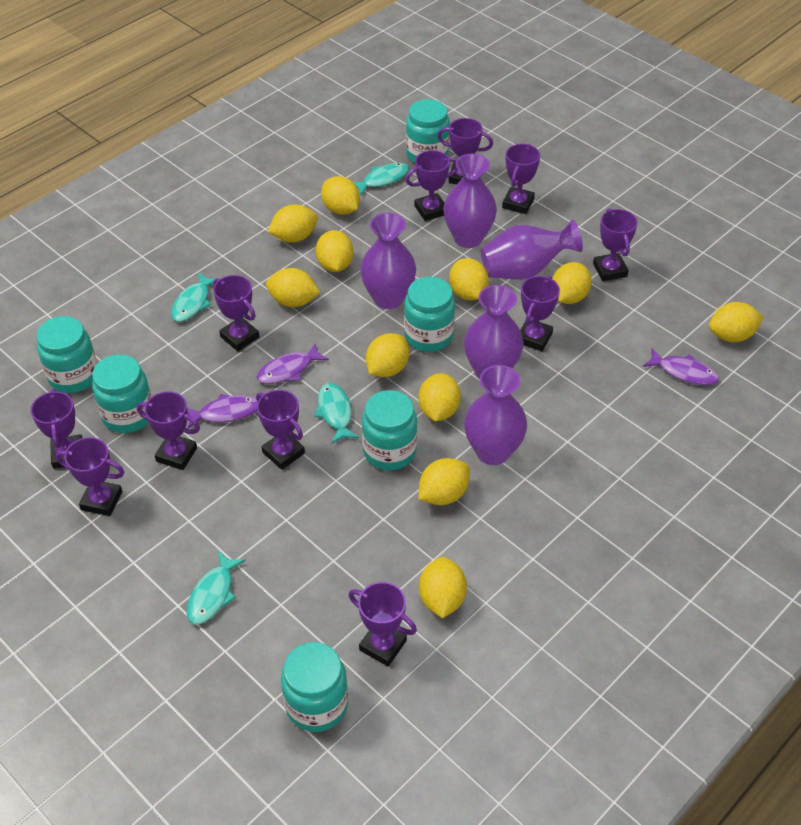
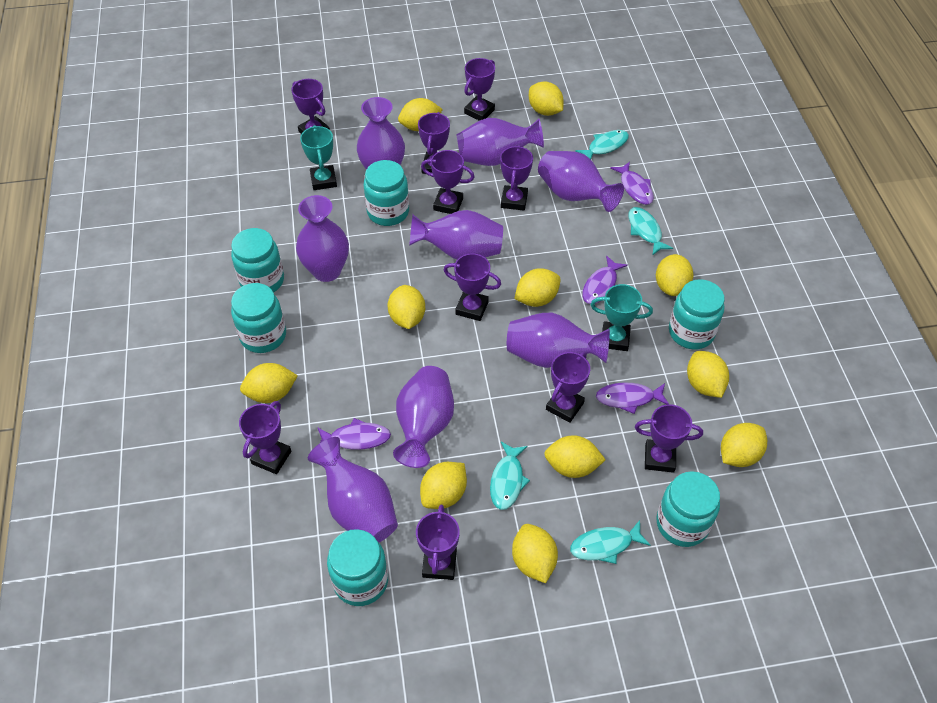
purple fish: [187,394,258,429] [257,344,329,384] [643,348,719,385] = 3 -> [317,418,391,450] [582,256,628,304] [596,383,669,414] [610,162,654,205] = 4
purple trophy: [30,389,82,469] [56,437,124,516] [137,391,200,470] [213,275,259,351] [256,390,305,470] [349,582,417,666] [405,150,457,221] [437,118,493,184] [502,144,540,214] [520,276,560,351] [593,208,638,281] = 11 -> [239,401,291,474] [291,79,330,134] [416,505,460,580] [418,112,450,174] [421,150,474,214] [444,253,501,321] [464,58,495,121] [500,145,533,211] [546,352,590,423] [635,404,703,473] = 10
purple vase: [360,213,416,309] [443,154,497,248] [464,285,524,379] [464,365,527,465] [481,220,583,280] = 5 -> [296,195,349,282] [308,437,398,543] [357,97,405,170] [393,366,454,468] [409,210,503,260] [456,118,544,166] [507,313,610,368] [538,151,624,212] = 8
turquoise trophy: none = 0 -> [300,125,337,190] [591,284,653,351] = 2

